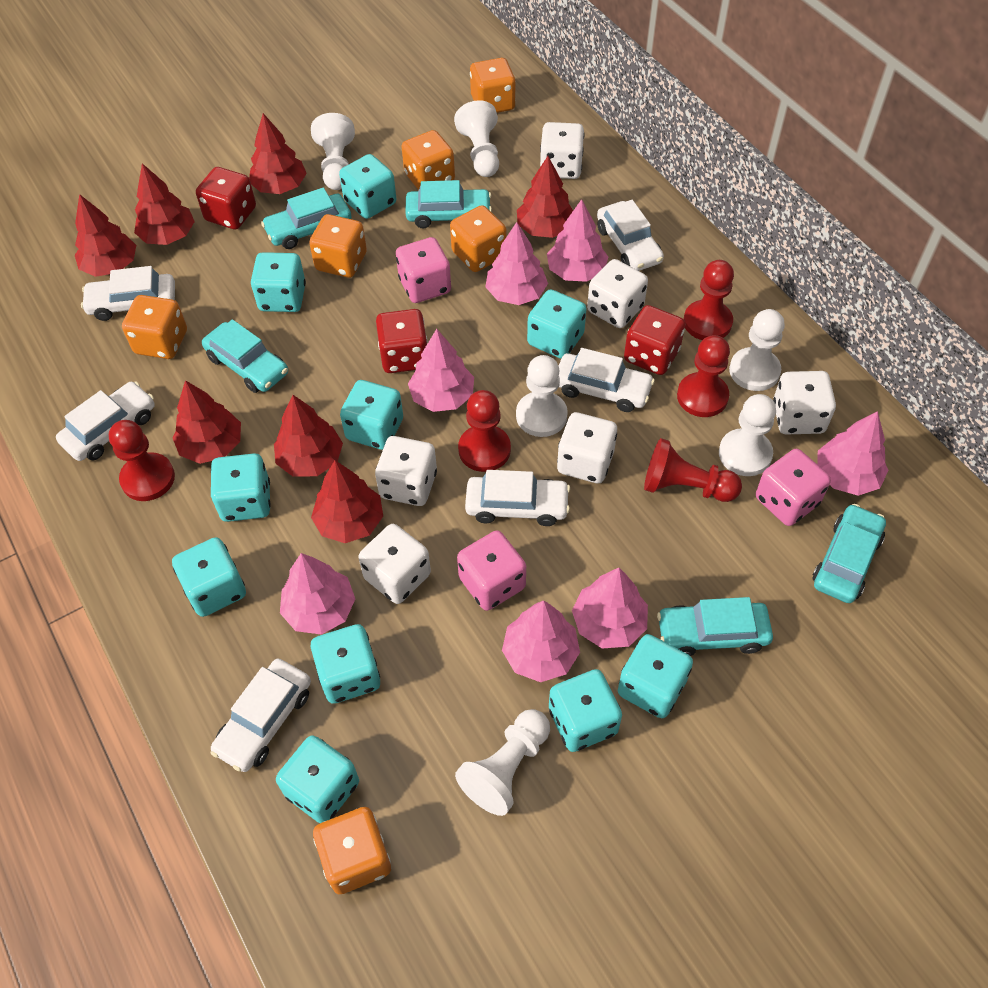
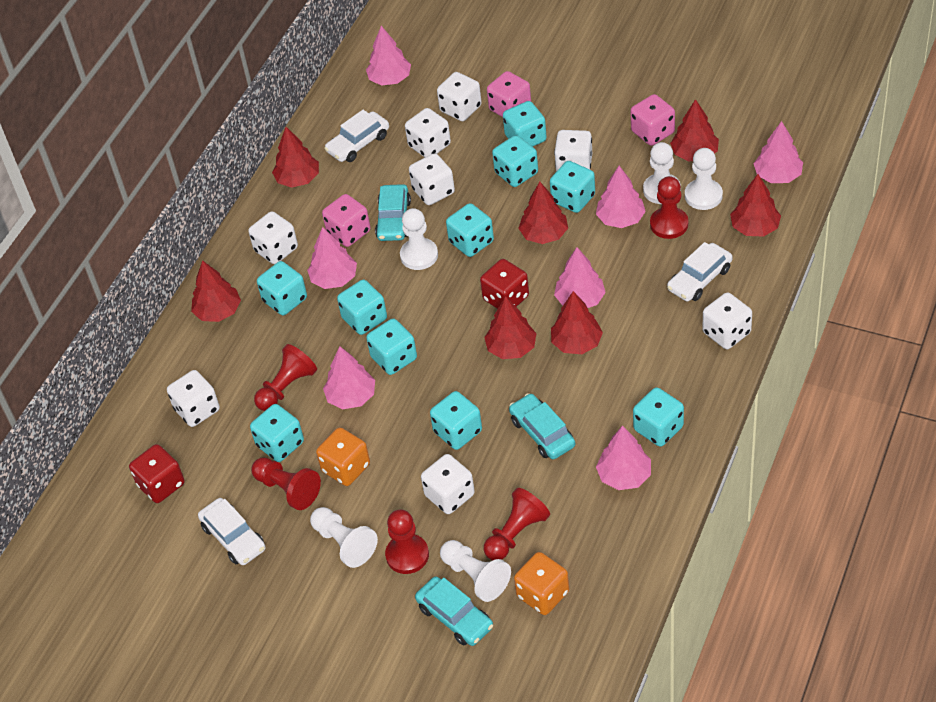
orange dice: [122,295,187,359] [309,214,367,278] [313,807,391,894] [401,130,455,190] [450,205,507,272] [470,58,516,113] = 6 -> [316,428,370,486] [514,552,569,615] = 2
red dice: [196,167,256,230] [376,309,427,373] [624,305,685,375] = 3 -> [129,444,185,503] [480,259,529,309] = 2
turquoise car: [202,319,288,393] [261,188,352,249] [405,180,492,228] [657,597,773,656] [812,504,886,603] = 5 -> [375,184,411,241] [415,577,493,646] [509,393,575,459] = 3
white car: [56,381,155,461] [81,266,175,321] [211,659,311,772] [465,470,570,526] [559,348,655,412] [597,200,664,271] = 6 -> [198,498,265,565] [324,110,389,162] [667,242,732,301] = 3
white dice: [358,524,431,604] [375,436,437,506] [540,122,584,179] [557,412,617,483] [587,259,648,328] [773,371,836,434] = 6 -> [167,370,220,427] [248,211,298,264] [405,108,451,157] [409,153,455,205] [421,454,475,514] [437,72,482,121] [554,130,592,172] [702,292,752,349] = 8
white pawn: [311,113,355,190] [454,100,499,177] [455,709,550,816] [516,355,568,437] [719,394,776,476] [729,309,785,391] = 6 -> [310,507,378,568] [400,208,438,270] [440,540,511,602] [643,142,681,204] [685,148,723,210] = 5

